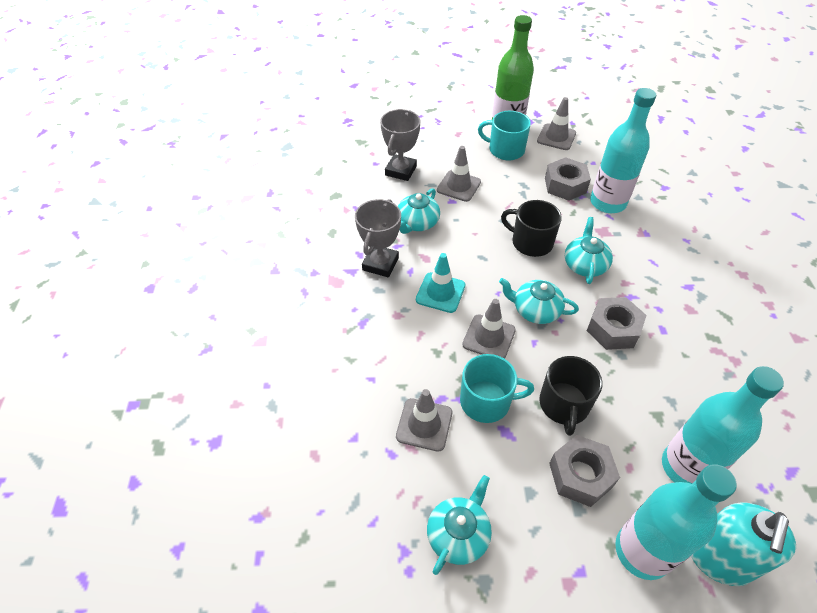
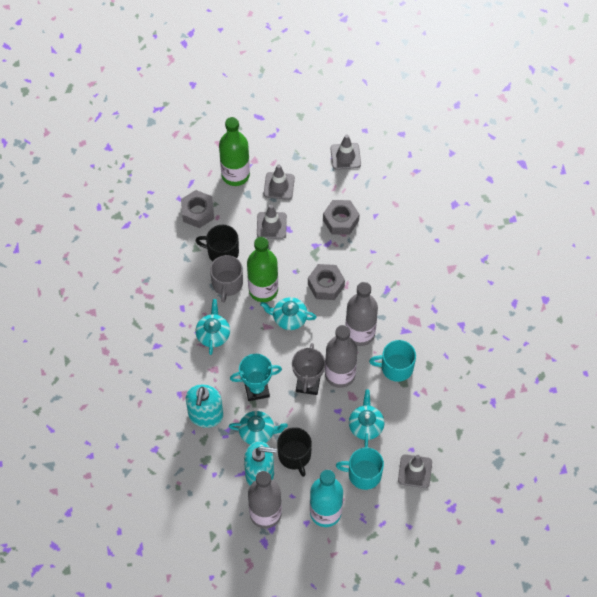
green bottle: [492,15,534,120] = 1 -> [219,117,250,186] [247,237,278,302] = 2
grey bottle: none = 0 -> [248,471,282,529] [325,325,357,388] [345,282,378,346] = 3
grey mug: none = 0 -> [210,255,243,302] = 1
grey trophy: [355,199,401,277] [380,109,420,181] = 2 -> [292,343,325,395] = 1
turquoise bottle: [590,88,656,213] [615,464,737,580] [662,366,784,484] = 3 -> [310,470,343,527] = 1
turquoise soap dispenser: [691,502,796,586] = 1 -> [186,384,223,428] [244,441,277,486] = 2
turquoise traffic cone: [416,253,465,313] = 1 -> none = 0
turquoise trophy: none = 0 -> [230,354,282,401] = 1

